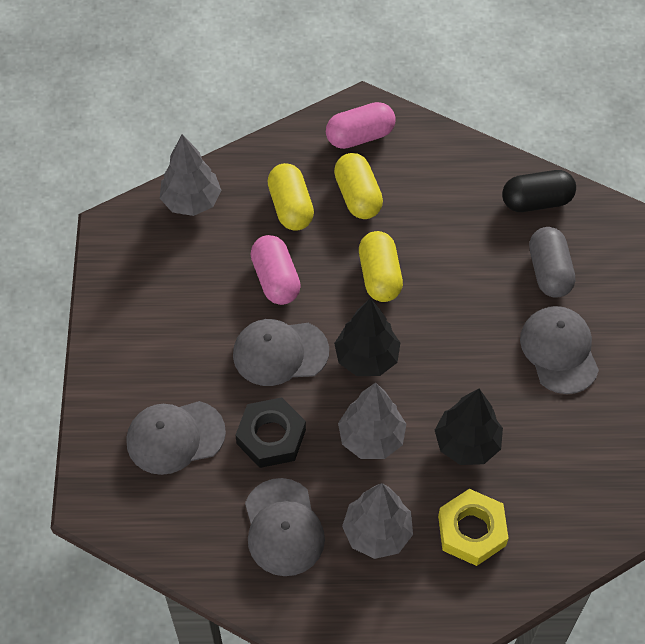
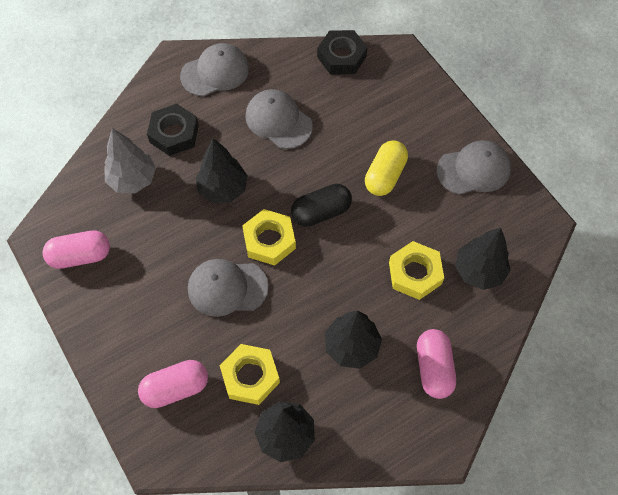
black nut: [235,397,306,468] = 1 -> [147,104,199,156] [317,30,368,75] = 2
black tree: [334,298,400,376] [435,389,503,465] = 2 -> [196,138,248,203] [255,401,315,462] [325,311,382,369] [455,228,511,290] = 4
grey capsule: [529,227,575,298] = 1 -> none = 0
grey tree: [160,134,222,216] [338,383,406,459] [342,483,413,559] = 3 -> [104,128,156,193] = 1
pink capsule: [251,235,301,305] [326,102,396,149] = 2 -> [42,231,110,269] [138,360,208,408] [417,329,456,399] = 3
yellow capsule: [267,163,314,231] [334,153,383,219] [359,231,403,302] = 3 -> [365,140,408,196] = 1
yellow nut: [438,489,509,566] = 1 -> [220,344,280,405] [242,209,296,266] [389,241,444,300] = 3

